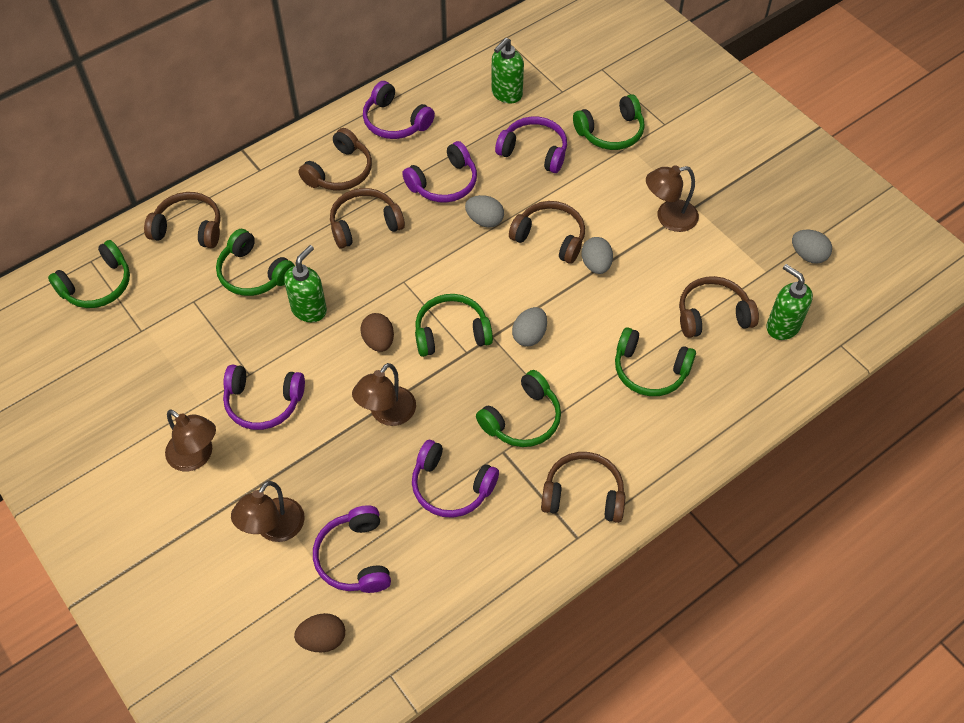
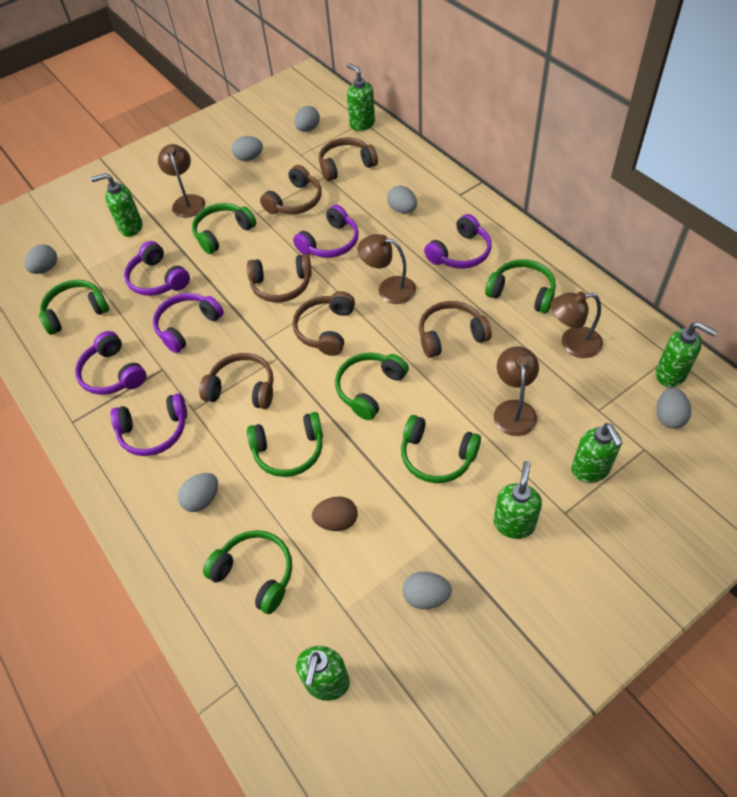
brown egg: [294,613,345,652] [360,313,394,352] = 2 -> [312,496,358,531] = 1
green headphones: [48,240,130,308] [216,229,295,296] [415,294,493,357] [476,370,561,447] [573,94,645,150] [615,327,696,396] = 6 -> [39,280,109,335] [192,203,256,254] [203,530,292,614] [247,412,323,477] [335,353,409,420] [401,415,481,483] [485,259,556,314] = 7
green soap dispenser: [284,245,327,322] [491,38,524,103] [766,264,813,340] = 3 -> [91,173,142,237] [296,646,350,701] [347,63,375,131] [493,461,542,539] [571,423,623,483] [656,322,717,387] = 6
grey egg: [465,195,504,228] [512,307,547,347] [581,237,613,274] [792,230,832,264] = 4 -> [24,244,57,274] [178,473,218,512] [232,136,263,161] [294,106,320,132] [387,186,417,213] [403,572,452,609] [656,388,691,429] = 7

